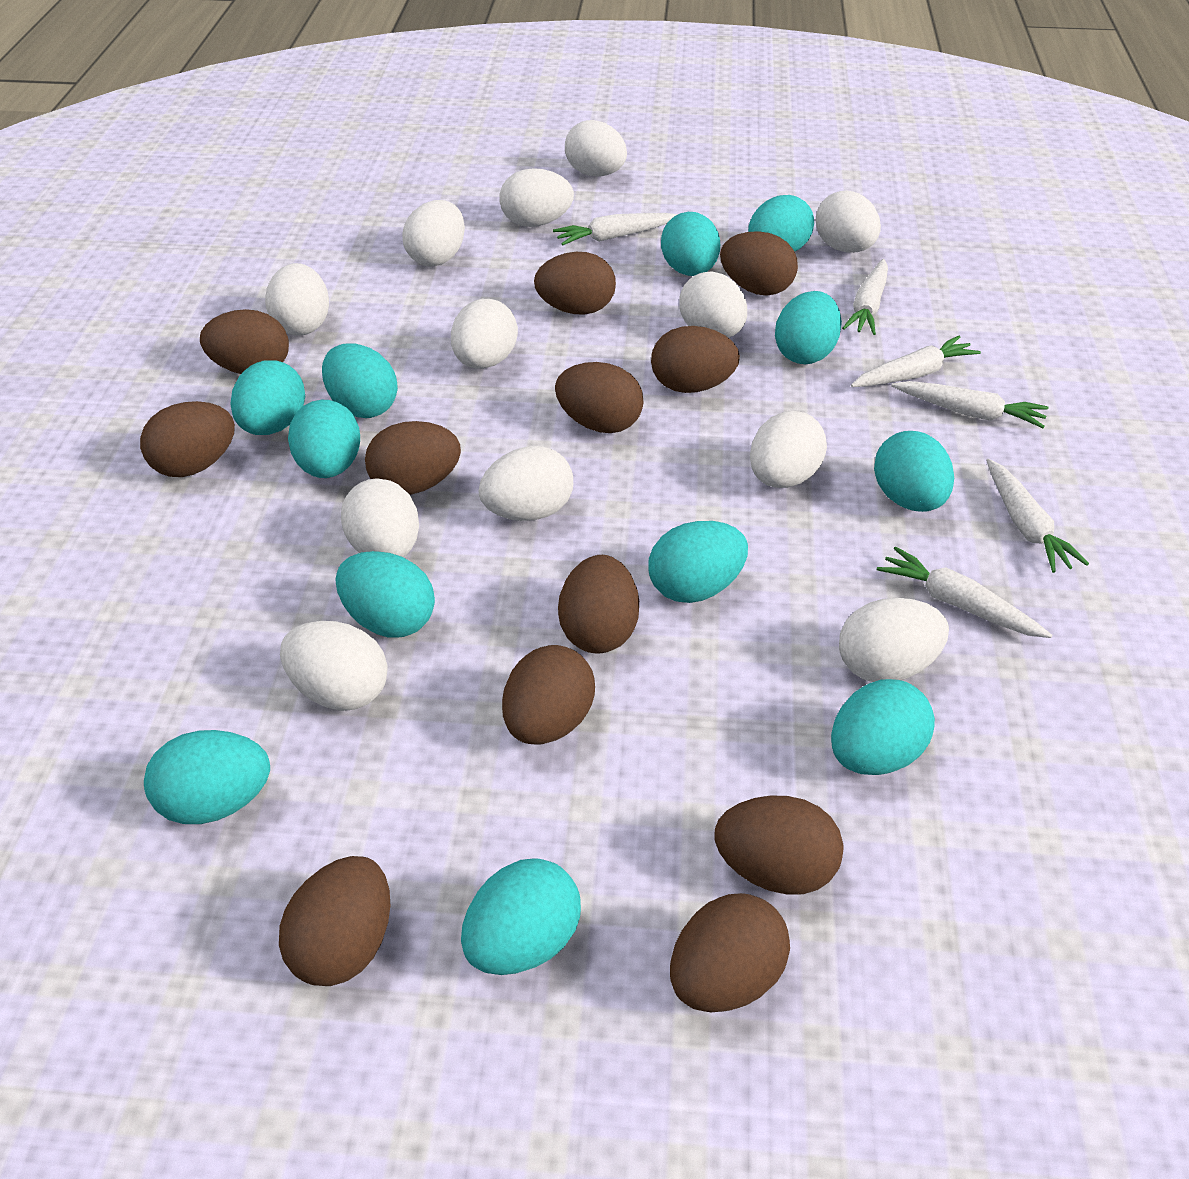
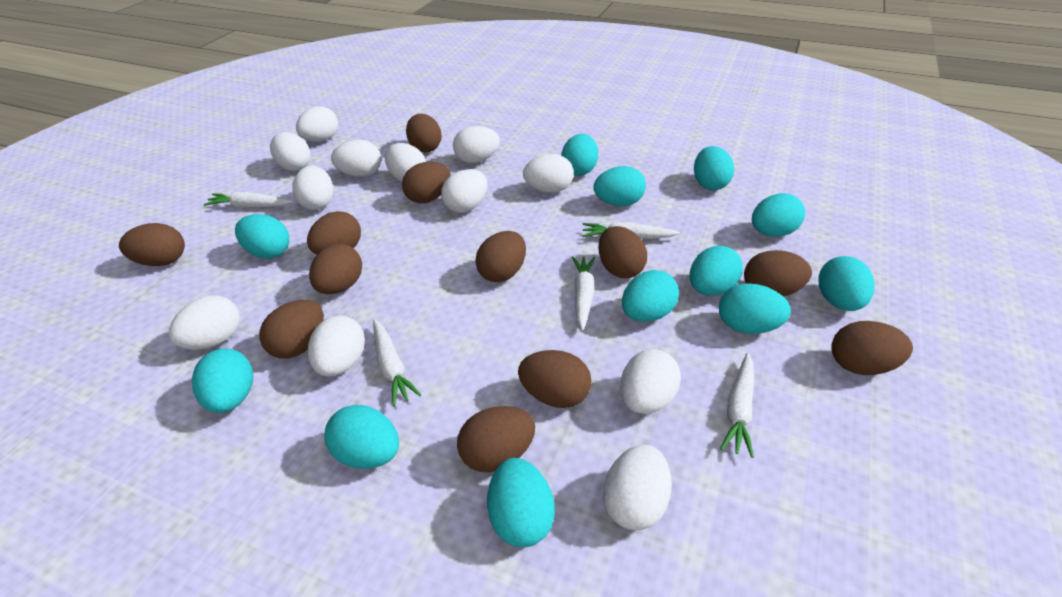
white carrot: [553,213,678,246] [842,259,888,335] [851,336,981,387] [877,546,1052,638] [891,381,1049,428] [986,459,1089,573] = 6 -> [204,192,293,208] [373,319,421,406] [572,256,595,331] [582,222,680,239] [720,352,754,458] = 5

